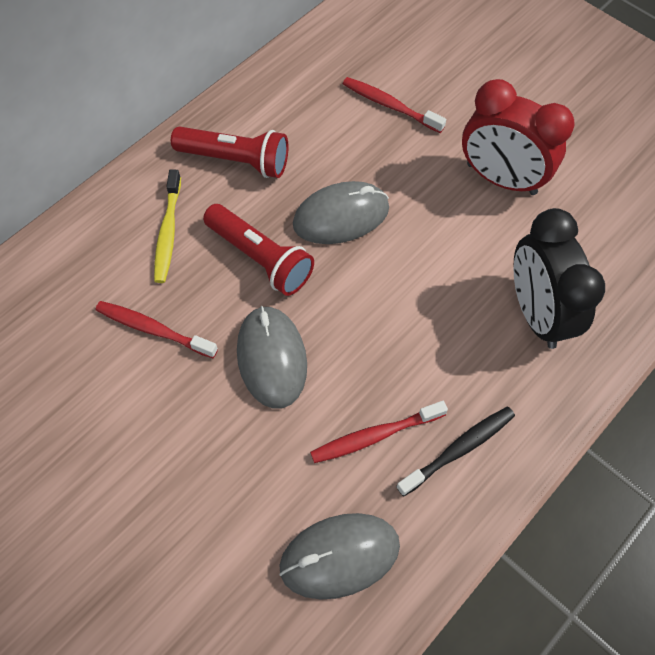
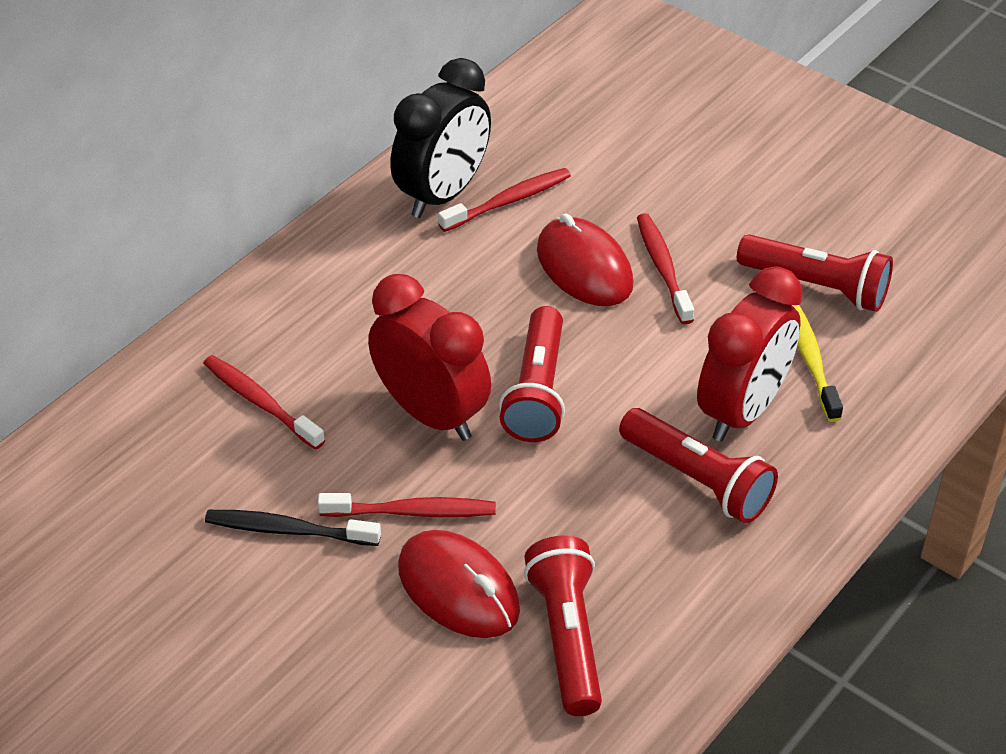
grey mouse: [237,306,307,409] [279,513,400,600] [293,181,389,244] = 3 -> none = 0
red clock: [462,79,575,195] = 1 -> [368,274,491,441] [697,266,803,442] = 2
red flashlight: [171,126,288,178] [203,204,314,296] = 2 -> [499,306,565,442] [524,535,602,716] [619,408,778,523] [737,234,893,312] = 4
red mouse: none = 0 -> [398,530,520,638] [537,213,633,306] = 2
red toothbrush: [95,301,218,358] [310,401,448,463] [343,77,446,133] = 3 -> [203,355,325,450] [318,493,496,517] [438,168,571,232] [637,213,694,324] = 4

